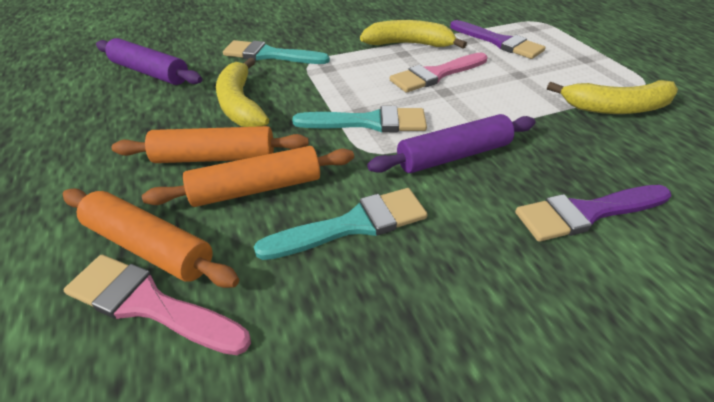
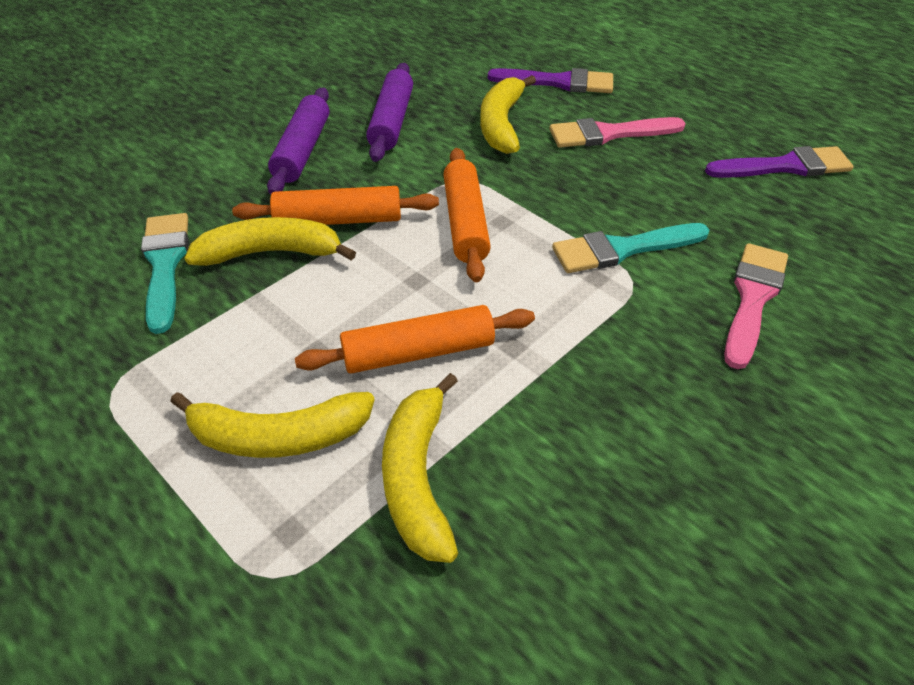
turquoise brush: [223,40,330,64] [254,188,428,260] [292,106,427,132] = 3 -> [141,213,189,334] [552,223,709,273] = 2
yellow banana: [216,58,269,127] [360,20,467,48] [547,80,678,114] = 3 -> [170,392,375,458] [185,217,356,266] [382,373,458,563] [480,75,536,154] = 4

